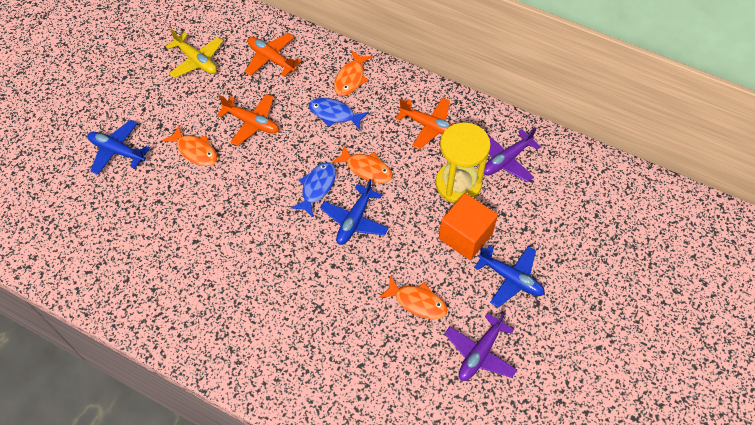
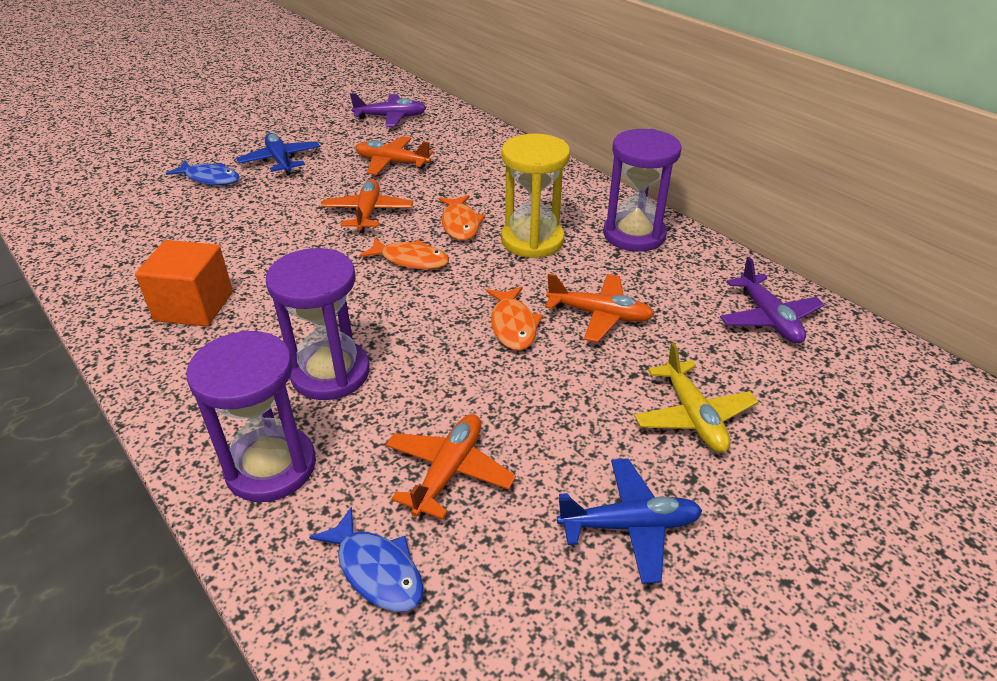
blue plane: [87,120,150,175] [320,179,389,245] [474,245,545,308] = 3 -> [236,133,320,175] [557,458,702,584] = 2
orange fish: [162,125,217,166] [332,145,393,183] [334,50,372,96] [379,276,448,319] = 4 -> [359,238,449,270] [439,195,485,241] [486,286,543,350] = 3
orange plane: [217,94,279,146] [245,33,302,77] [396,97,453,150] = 3 -> [321,179,413,233] [356,136,433,175] [386,414,516,519] [545,274,654,342] = 4
purple hourglass: none = 0 -> [186,330,316,502] [266,248,370,400] [603,129,681,252] = 3

